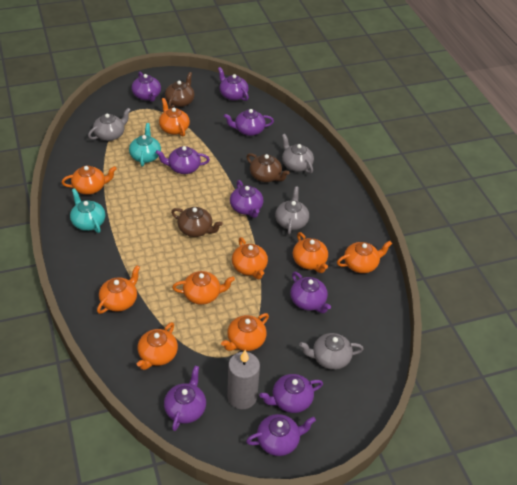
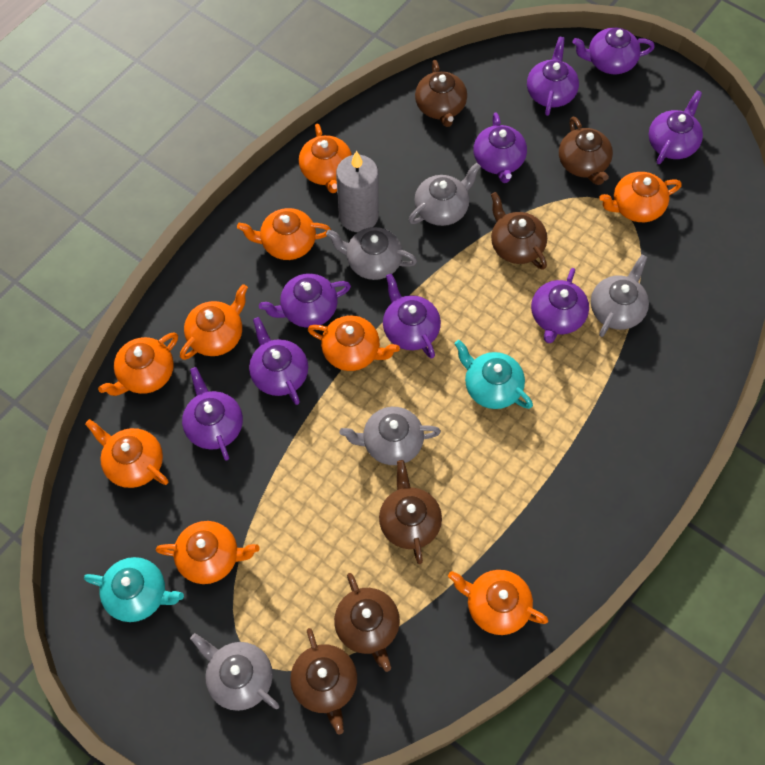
brown teapot: [165,72,195,108] [171,207,223,237] [246,153,290,182] = 3 -> [290,628,357,735] [334,573,400,672] [379,460,442,564] [415,60,467,127] [491,192,547,270] [559,116,613,185] = 6
grey teapot: [88,108,130,141] [275,186,309,235] [282,134,314,174] [299,333,364,370] = 4 -> [190,633,279,711] [326,227,417,280] [340,407,441,465] [409,163,481,226] [591,255,649,337] = 5

